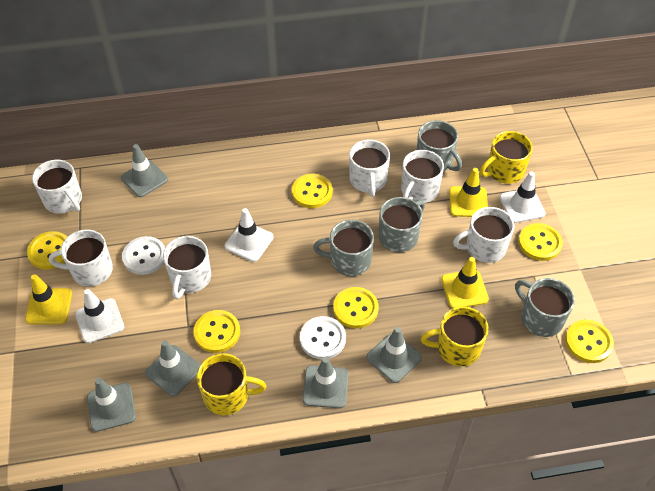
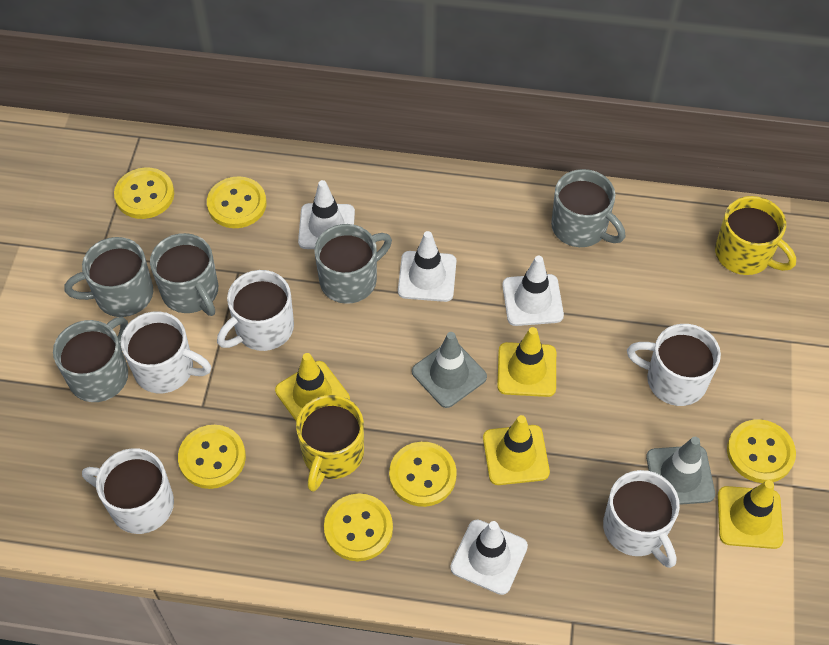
grey mug: [313,220,374,276] [379,197,425,252] [417,120,462,171] [515,278,575,337] = 4 -> [53,317,128,402] [64,237,153,317] [150,233,218,316] [315,224,392,304] [551,169,625,247] = 5
grey traffic cone: [87,378,136,432] [121,144,168,197] [145,340,201,396] [302,357,349,408] [366,327,422,383] = 5 -> [412,332,487,408] [646,437,715,505] = 2
white button: [122,236,165,275] [300,316,346,359] = 2 -> none = 0
white mug: [32,160,82,213] [49,229,113,286] [163,236,211,299] [349,139,390,197] [401,150,444,203] [453,207,514,263] = 6 -> [82,448,174,534] [121,311,211,394] [217,270,294,351] [603,470,680,568] [627,324,721,406] = 5
white traffic cone: [75,289,124,343] [224,208,274,262] [499,172,546,223] = 3 -> [298,180,355,249] [398,231,456,302] [450,519,528,595] [502,256,564,326] = 4
yellow mug: [197,353,266,415] [421,306,489,367] [480,131,533,184] = 3 -> [296,395,364,492] [715,196,796,275] = 2
yellow traffic cone: [25,274,72,324] [441,257,489,308] [449,168,488,217] = 3 -> [275,353,350,421] [483,415,550,485] [497,327,556,397] [718,480,783,549] = 4

